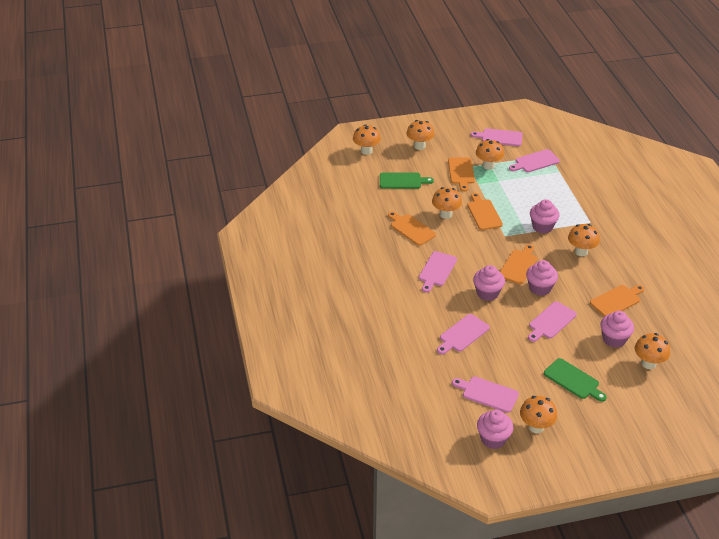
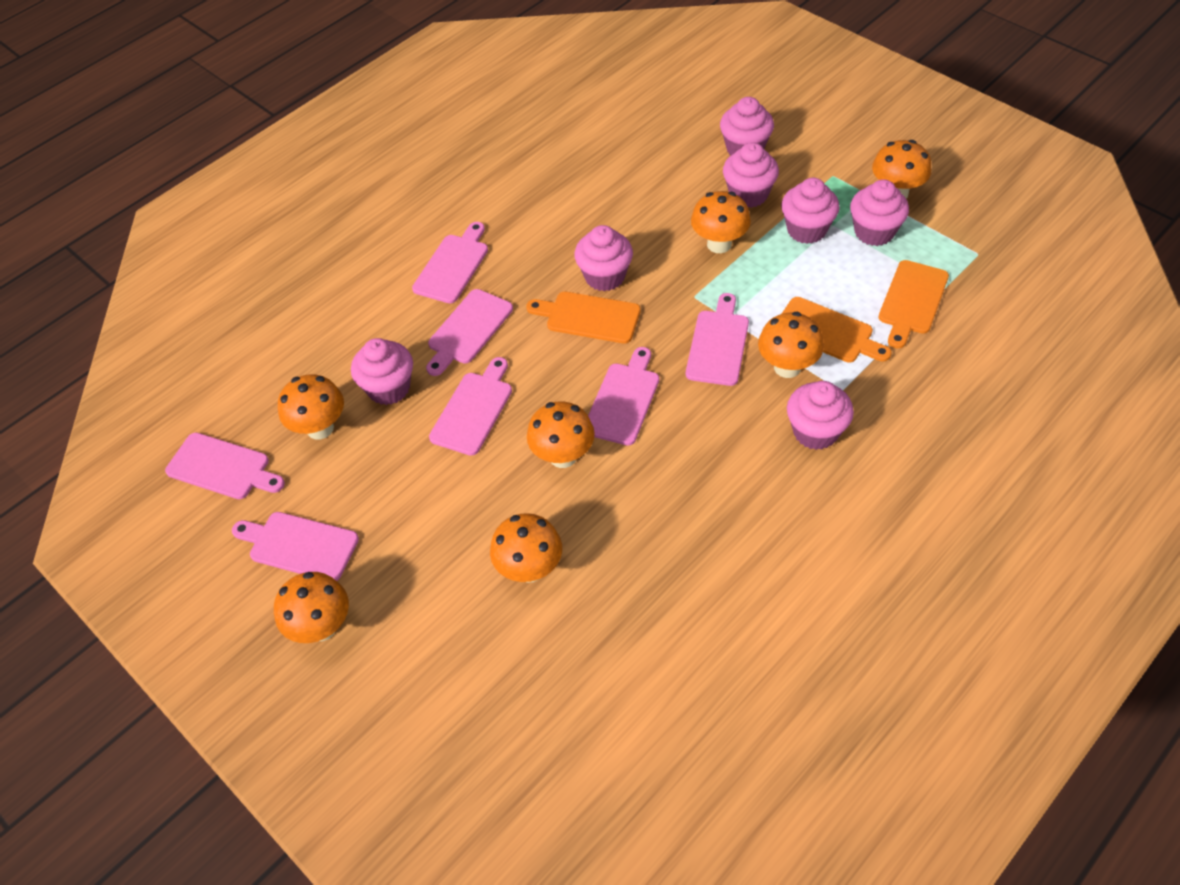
green cutting board: [380,172,434,189] [544,358,607,402] = 2 -> none = 0
orange cutting board: [388,211,436,246] [448,157,475,192] [467,193,503,230] [500,244,537,284] [590,285,644,317] = 5 -> [526,292,641,344] [782,297,892,363] [878,260,949,349] = 3
pink cupcake: [473,265,505,301] [477,409,513,449] [526,260,558,296] [530,199,560,234] [600,311,634,348] = 5 -> [351,338,413,405] [574,225,633,291] [720,97,774,155] [723,142,779,208] [781,178,840,244] [787,381,854,450] [850,179,909,246] = 7
pink cutting board: [419,251,457,293] [437,314,490,354] [452,376,519,413] [471,128,523,146] [509,149,560,172] [528,301,577,342] = 6 -> [165,433,285,499] [232,512,359,581] [412,222,488,303] [426,289,513,376] [429,357,512,456] [588,347,659,446] [686,293,749,386] = 7

